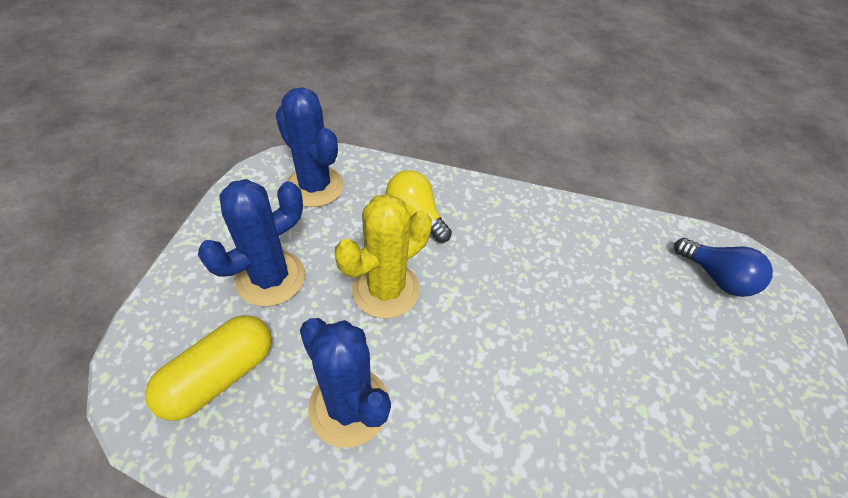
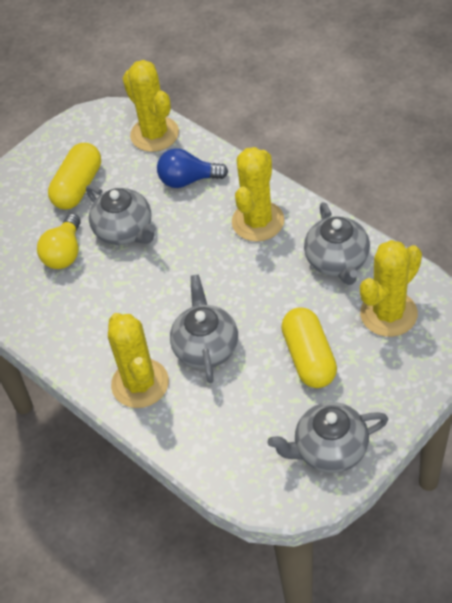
blue cactus: [198,179,305,306] [275,88,344,207] [300,318,391,448] = 3 -> none = 0
grey teapot: none = 0 -> [86,185,156,245] [170,275,238,383] [268,402,388,473] [304,202,370,285] = 4
yellow cactus: [335,194,432,318] = 1 -> [108,313,169,408] [123,60,179,152] [232,147,285,242] [360,240,422,337] = 4
yellow capsule: [145,315,272,421] = 1 -> [48,143,101,210] [281,307,337,388] = 2

